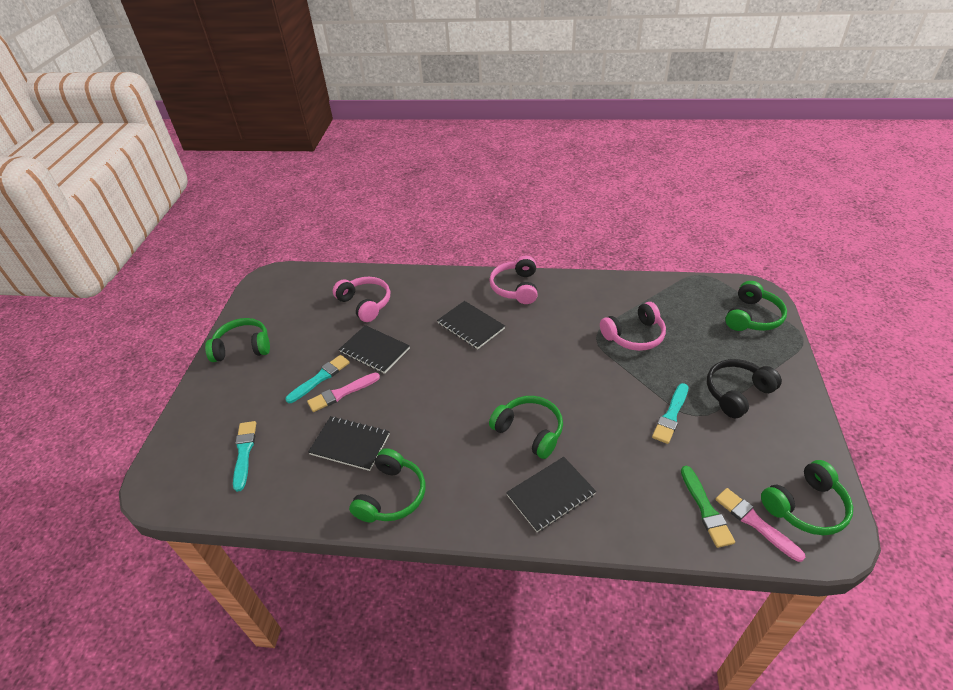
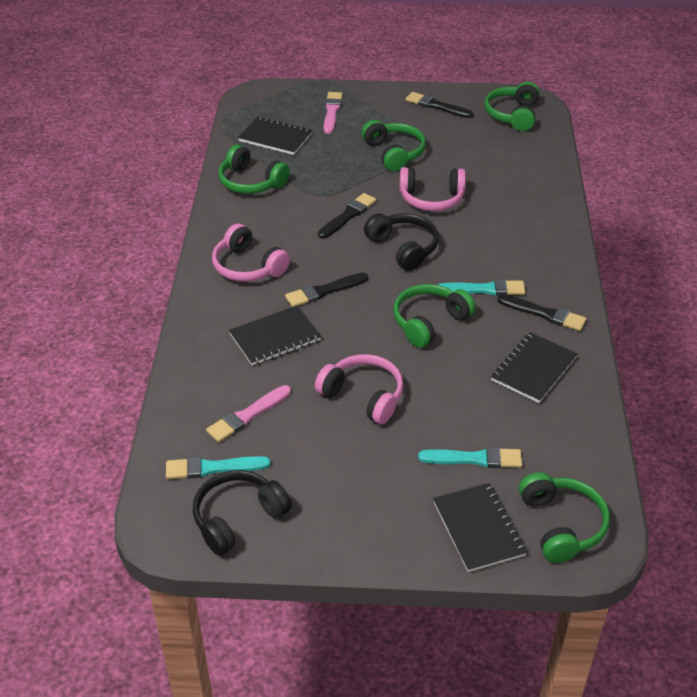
black brush: none = 0 -> [285,273,368,307] [318,193,376,238] [406,92,474,118] [498,294,587,331] = 4
black headphones: [707,359,782,419] = 1 -> [193,470,292,555] [364,213,439,271] = 2
green brush: [681,466,735,548] = 1 -> none = 0

